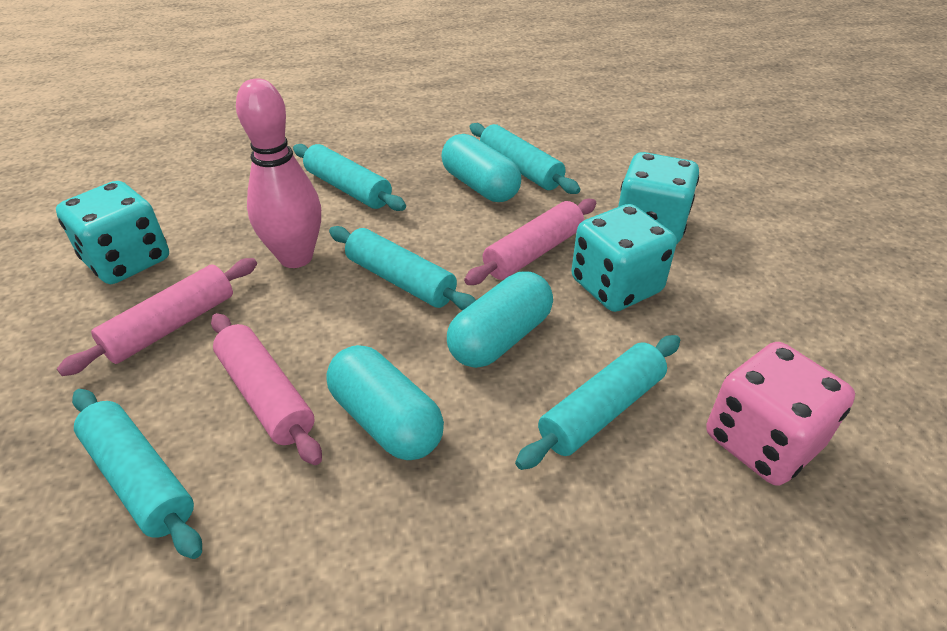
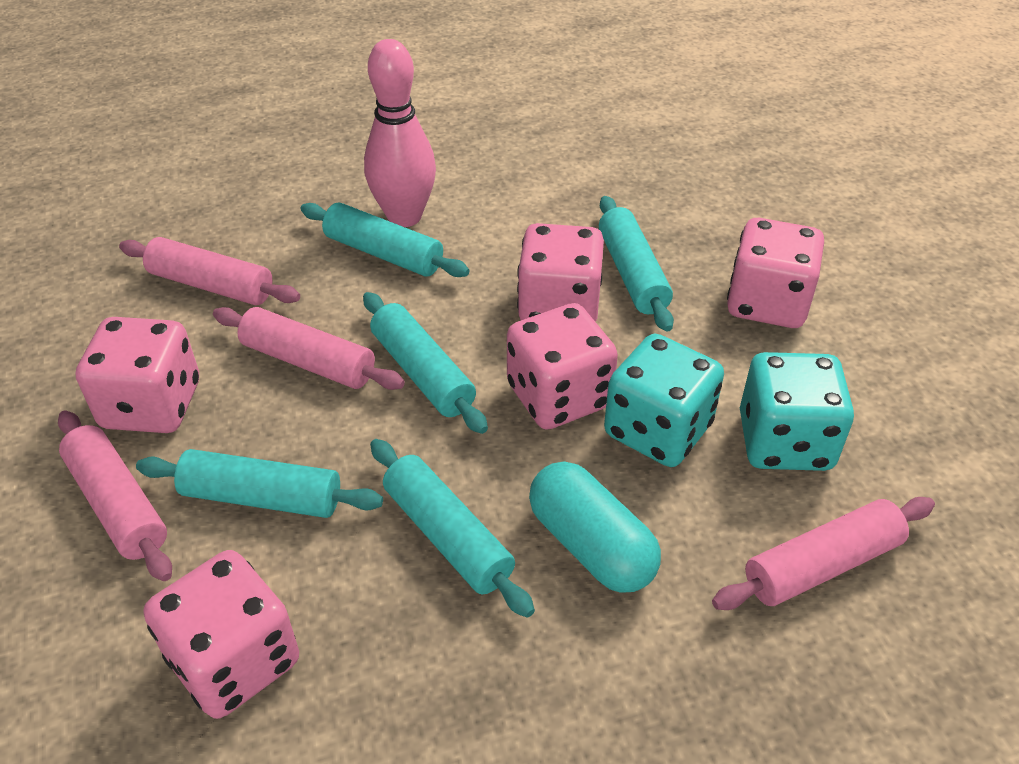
pink dice: [706,342,855,486] = 1 -> [75,317,199,433] [144,550,299,719] [507,303,618,430] [517,223,604,322] [727,218,824,328] = 5
pink rolling pin: [57,258,257,376] [211,313,322,465] [464,199,596,285] = 3 -> [58,410,172,581] [119,237,300,305] [213,307,405,390] [712,497,935,610] = 4
turquoise capsule: [326,345,444,460] [441,134,521,202] [447,271,553,368] = 3 -> [529,461,661,592] = 1
turquoise dice: [56,181,169,284] [571,204,677,312] [618,152,699,244] = 3 -> [604,334,724,467] [740,352,854,471] = 2

